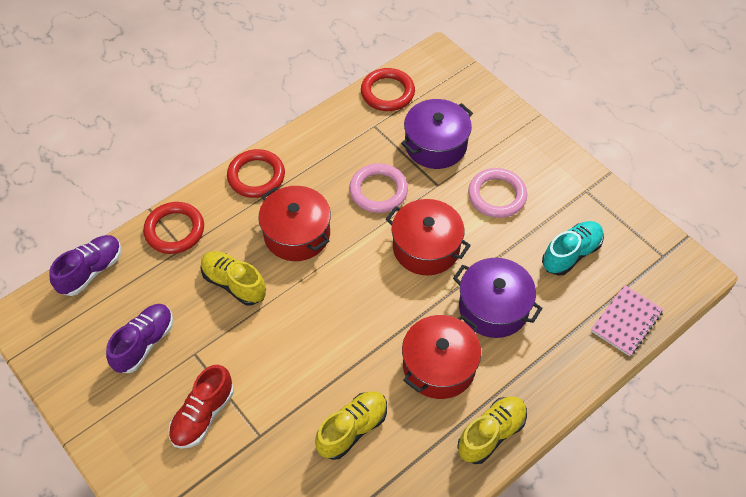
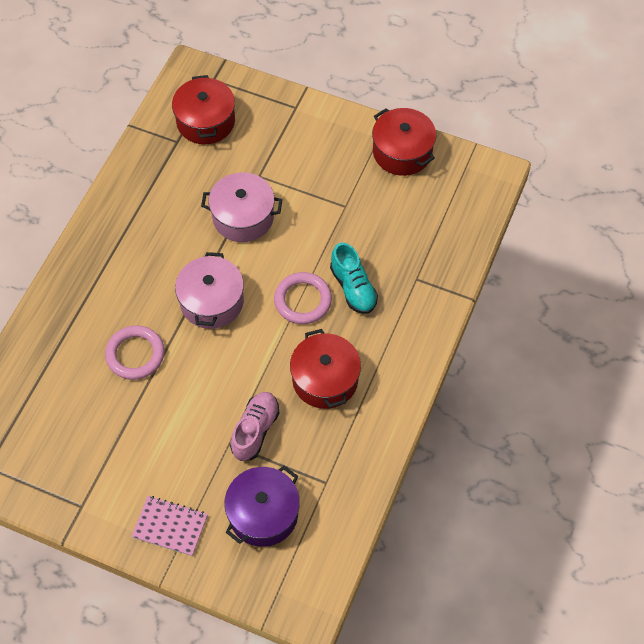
pink pot: none = 0 -> [175,252,244,329] [201,173,282,242] = 2
pink shoe: none = 0 -> [230,392,279,461] = 1
purple pot: [401,99,473,169] [453,258,543,338] = 2 -> [224,466,300,547] = 1
purple shoe: [49,235,121,296] [106,304,173,373] = 2 -> none = 0
red ring: [143,202,204,254] [227,149,285,198] [361,68,415,111] = 3 -> none = 0
red shoe: [168,364,234,449] = 1 -> none = 0
yellow shoe: [200,251,266,305] [315,391,387,460] [457,396,527,464] = 3 -> none = 0

